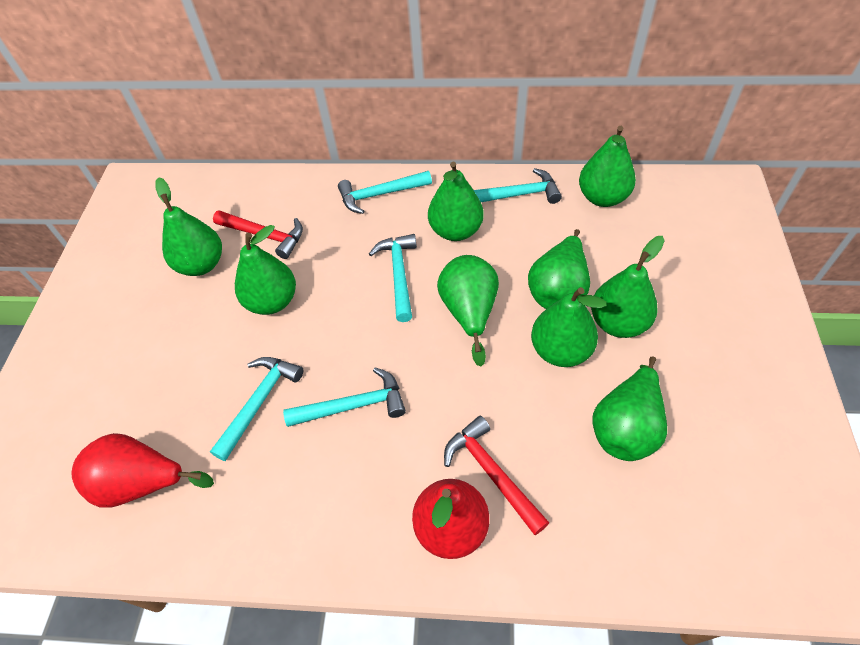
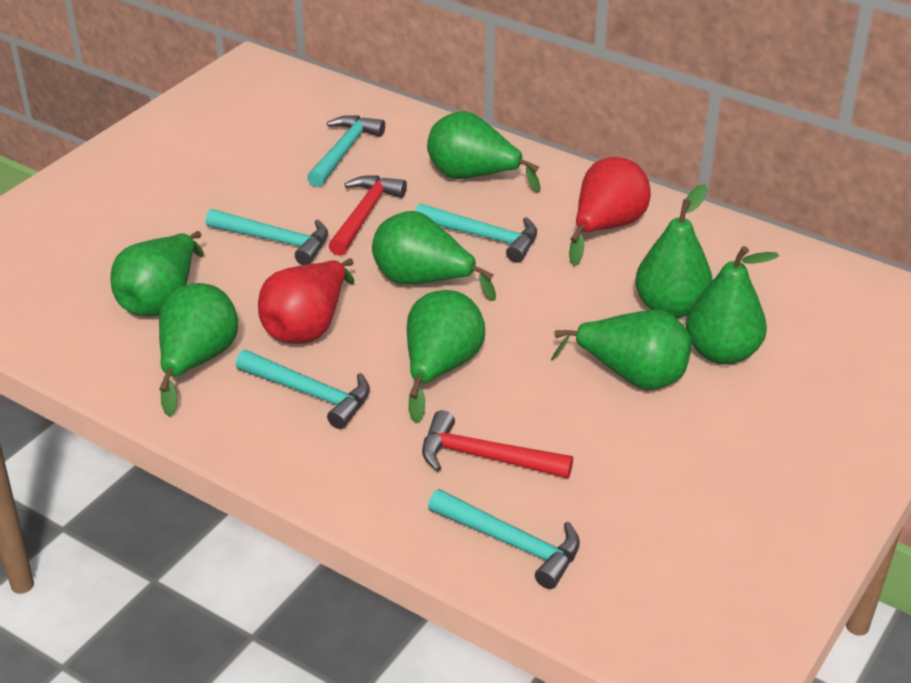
green pear: [155,177,222,276] [235,225,296,315] [428,161,484,241] [437,255,499,366] [528,229,590,309] [531,287,607,367] [579,126,636,207] [591,236,665,338] [593,356,667,461] = 9 -> [110,231,204,316] [159,283,238,417] [372,211,496,301] [407,290,485,423] [427,111,541,192] [551,309,692,390] [635,184,713,318] [686,246,779,365] = 8

